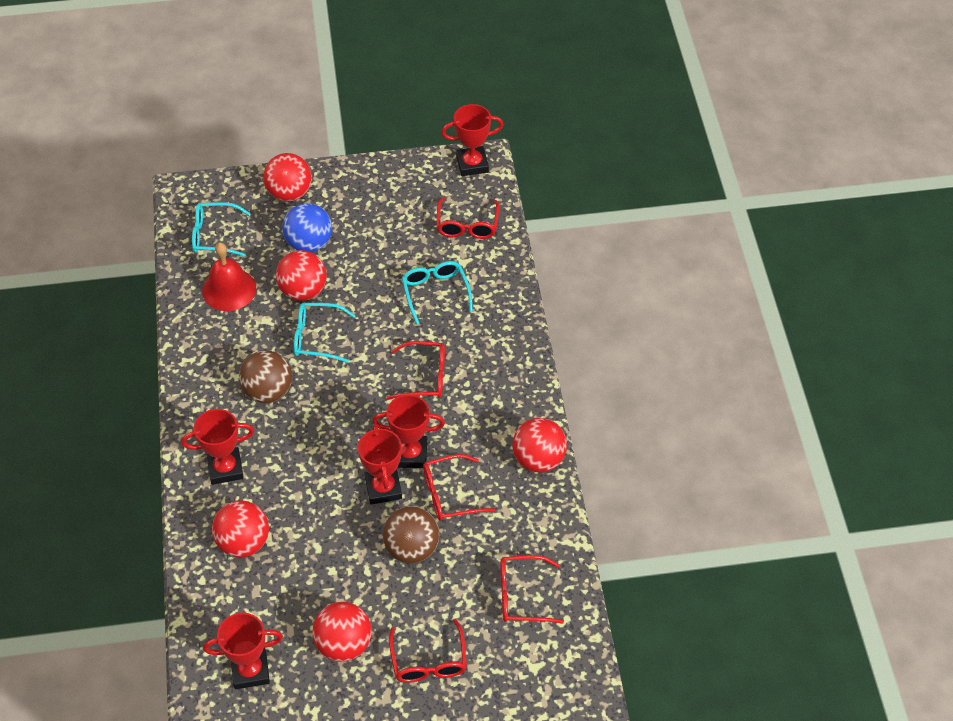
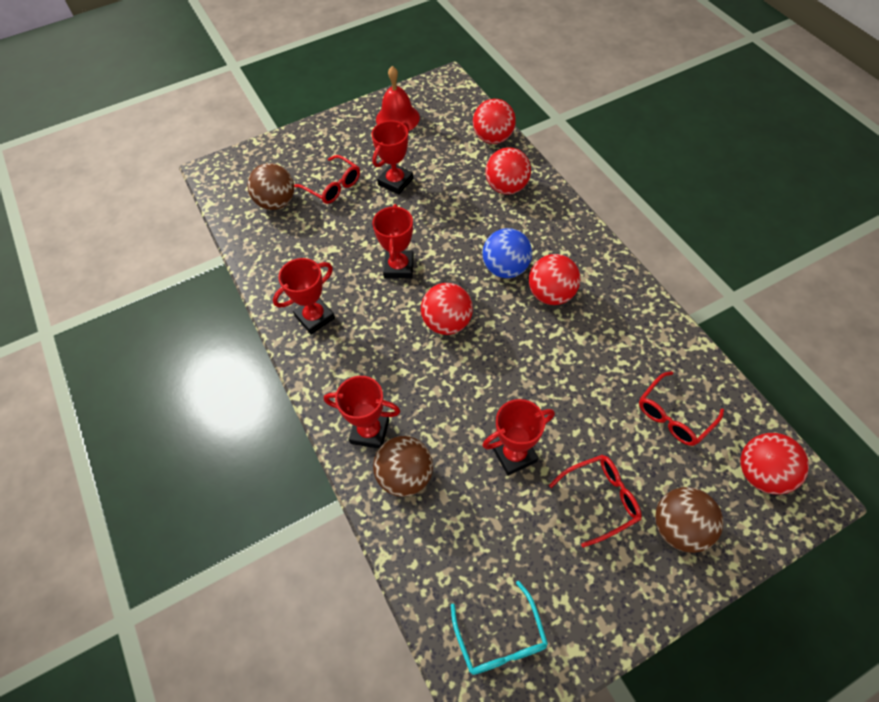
brown ball: [239,350,292,403] [383,506,440,563] = 2 -> [247,163,294,210] [373,436,433,497] [655,487,723,553] = 3
red glasses: [386,341,445,400] [389,619,467,683] [423,454,495,521] [437,197,499,239] [500,555,564,623] = 5 -> [294,155,360,204] [549,455,642,548] [639,371,724,446] = 3
turquoise glasses: [192,202,251,257] [294,303,356,363] [402,261,473,324] = 3 -> [451,581,548,675] = 1

